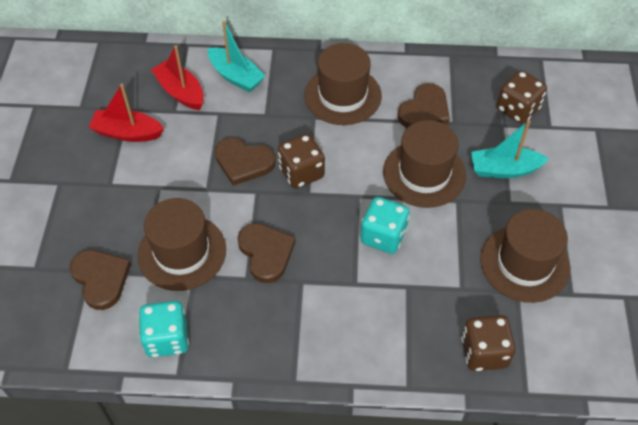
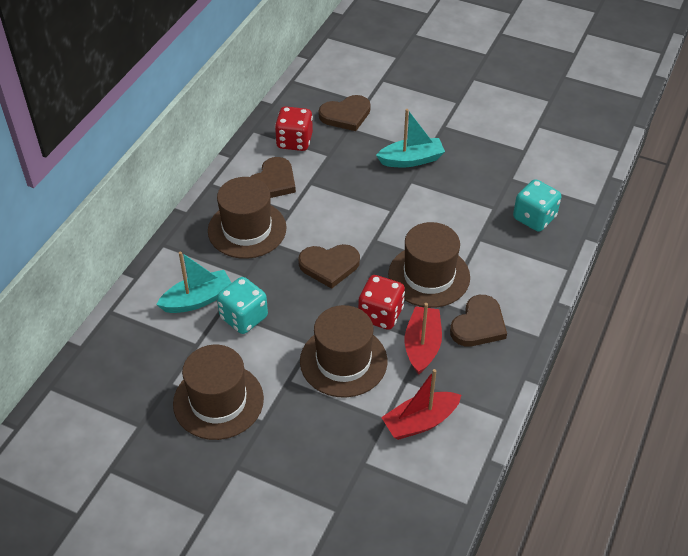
brown dice: [278,134,325,189] [461,315,516,371] [497,70,547,124] = 3 -> none = 0
red dice: none = 0 -> [275,106,313,151] [358,275,405,330] = 2

